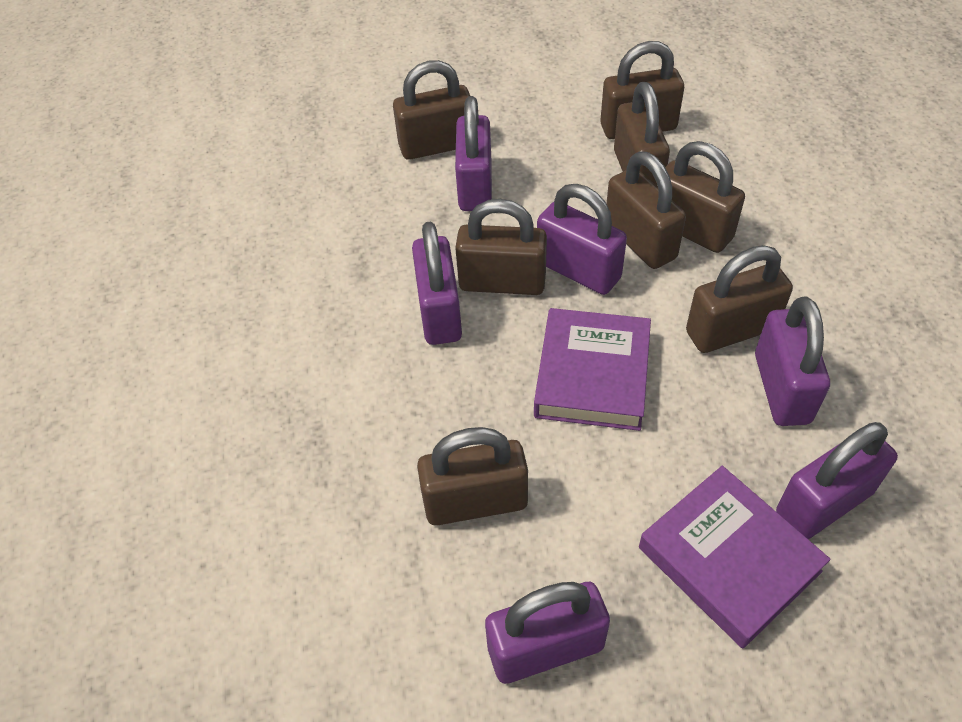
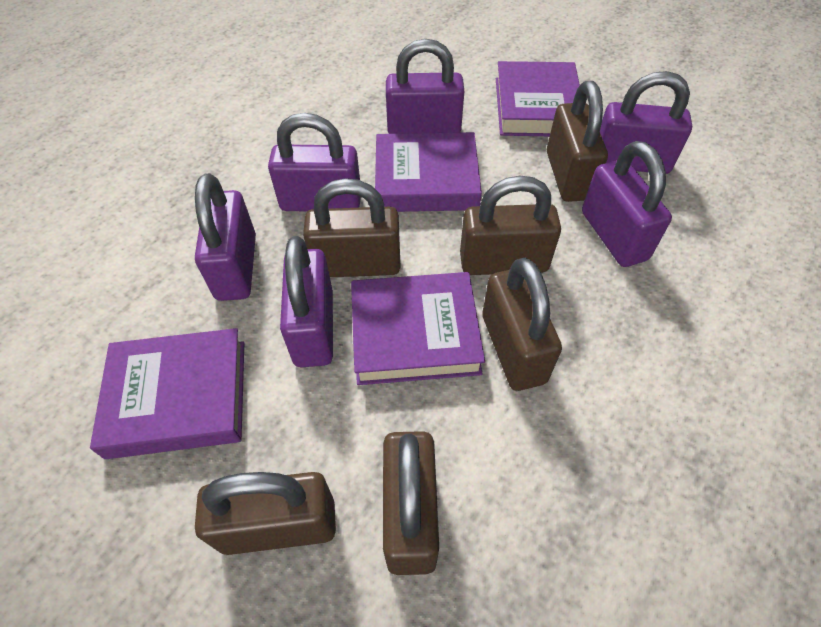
brown padlock: [393,60,470,160] [417,427,528,526] [455,199,547,295] [600,41,684,139] [606,151,686,269] [614,82,670,185] [656,141,745,253] [686,245,793,353] = 8 -> [195,472,336,555] [303,178,401,277] [383,431,439,575] [460,176,561,275] [482,258,562,391] [547,81,608,202] = 6
purple book: [534,308,651,431] [639,466,831,648] = 2 -> [90,328,244,459] [351,272,485,385] [375,132,482,212] [496,61,580,136] = 4

